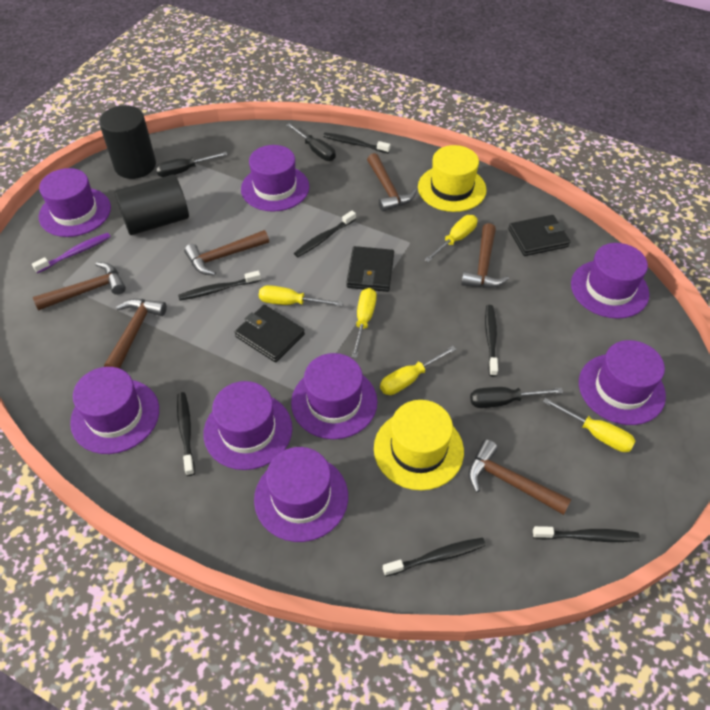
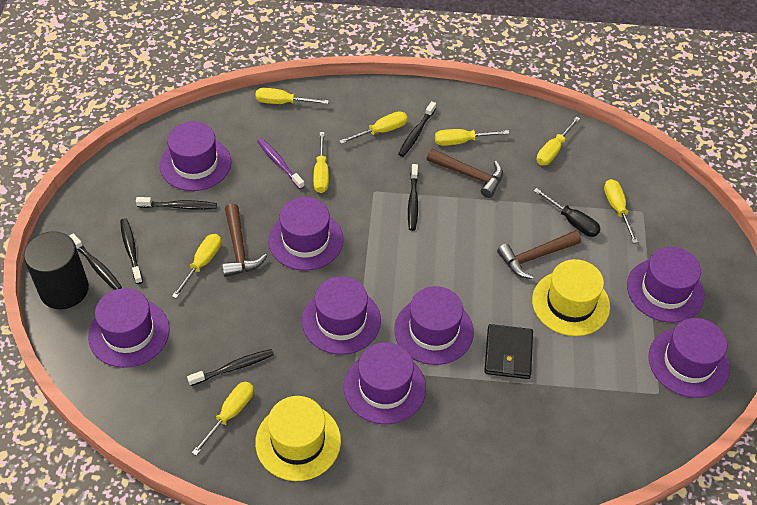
black cylinder: [99,105,156,179] [114,175,189,235] = 2 -> [24,231,89,309] = 1
black screwdriver: [156,152,228,177] [286,123,336,161] [470,387,563,408] = 3 -> [534,188,600,237] = 1
black toothbrush: [177,392,195,476] [178,271,261,301] [294,211,356,257] [323,133,391,153] [383,538,486,577] [485,305,498,377] [533,526,640,542] = 7 -> [69,233,122,290] [120,218,143,284] [136,197,217,210] [187,349,274,386] [398,101,436,157] [408,164,418,231] = 6
black wallet: [235,305,305,362] [346,246,394,292] [508,215,570,256] = 3 -> [484,324,533,379] = 1
brown hammer: [33,262,126,310] [104,299,167,369] [184,230,269,276] [367,153,417,211] [461,223,509,288] [468,439,571,515] = 6 -> [222,203,267,277] [427,149,503,198] [497,230,581,279] = 3
yellow screwdriver: [259,285,343,306] [352,288,376,358] [380,346,456,395] [424,215,477,262] [543,398,636,452] = 5 -> [172,234,221,298] [192,382,254,456] [255,88,329,104] [313,132,329,193] [339,111,408,144] [435,129,509,146] [536,116,580,165] [604,179,638,243] = 8

